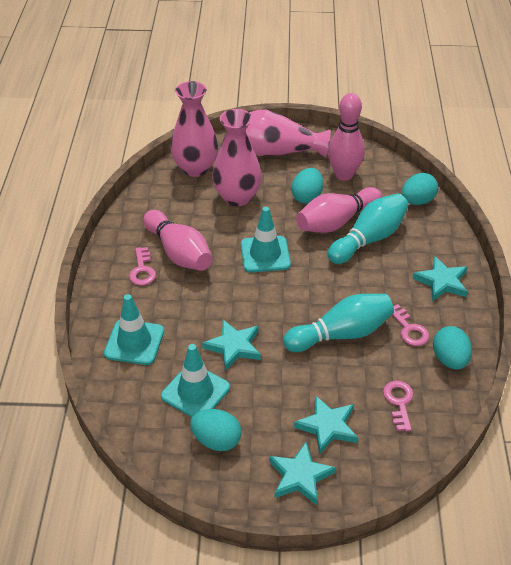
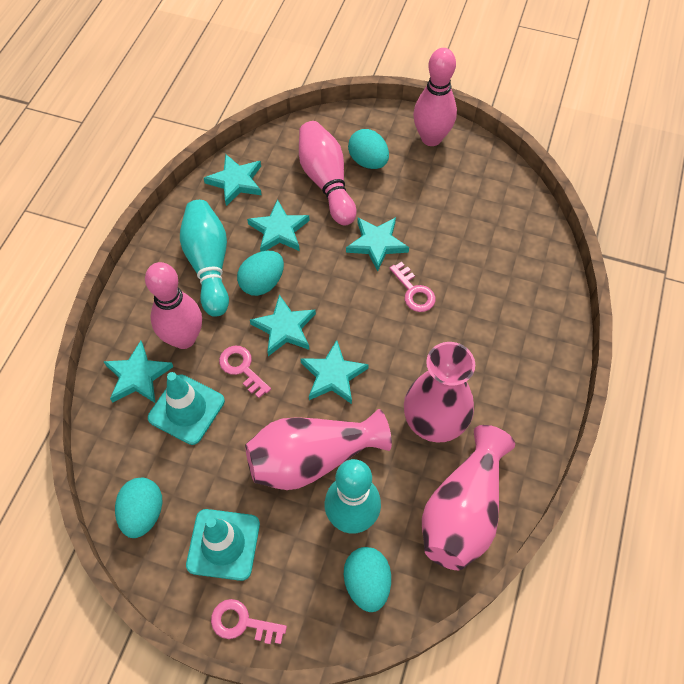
turquoise star: [202,320,261,371] [269,442,336,505] [294,395,358,454] [413,256,468,301] = 4 -> [103,341,173,403] [204,154,262,206] [247,199,310,252] [250,295,316,356] [300,340,369,404] [346,217,409,271] = 6
turquoise traffic cone: [104,294,164,365] [161,344,230,417] [241,207,291,272] = 3 -> [148,372,225,445] [186,509,260,581] = 2

